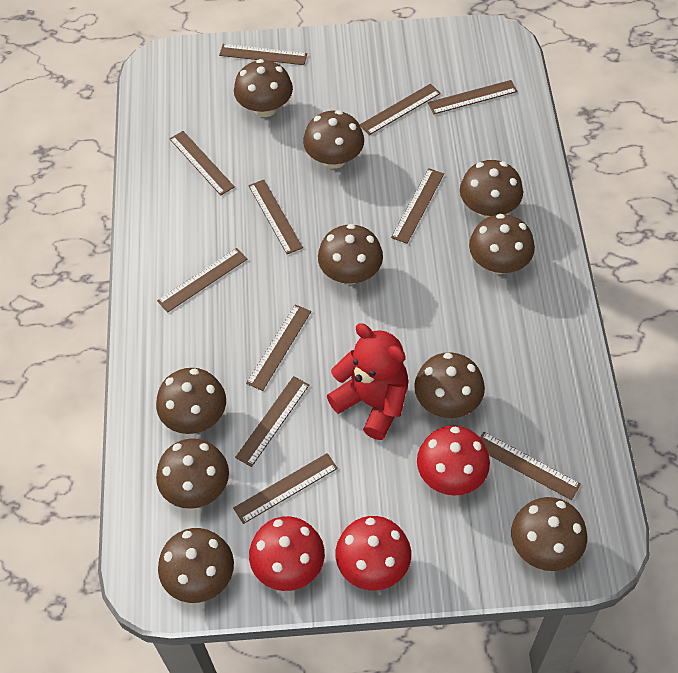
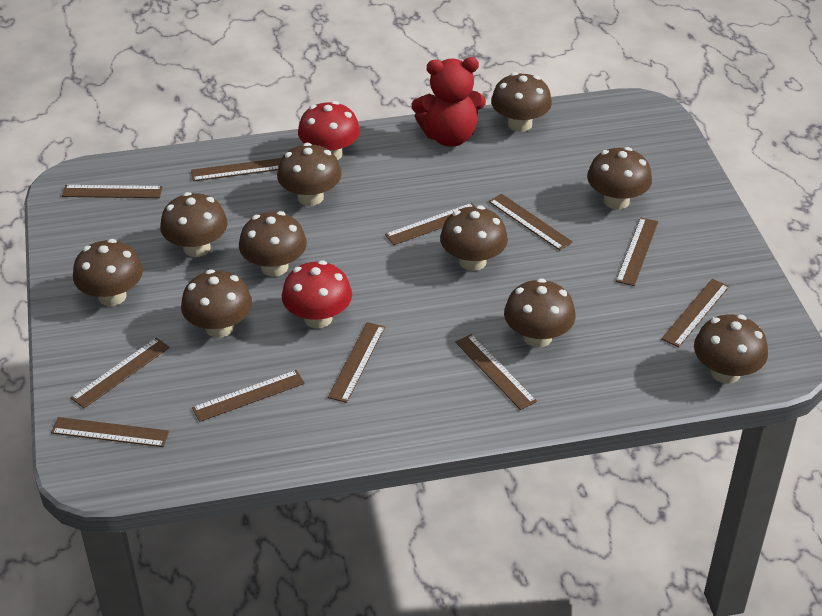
red mushroom: [249,516,325,591] [335,516,411,590] [417,426,490,496] = 3 -> [282,260,352,328] [298,101,360,160] = 2

